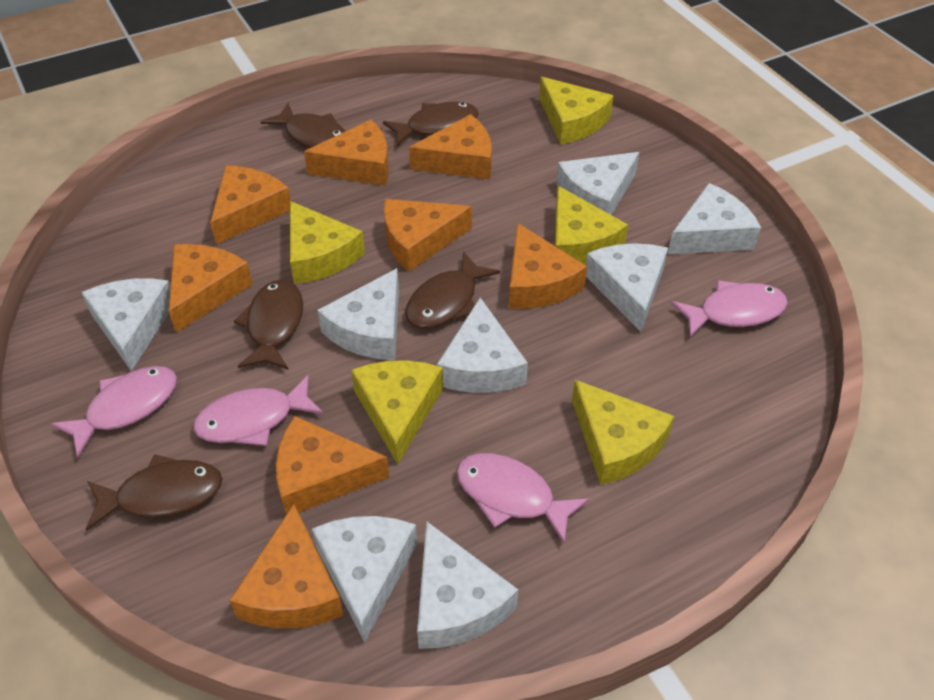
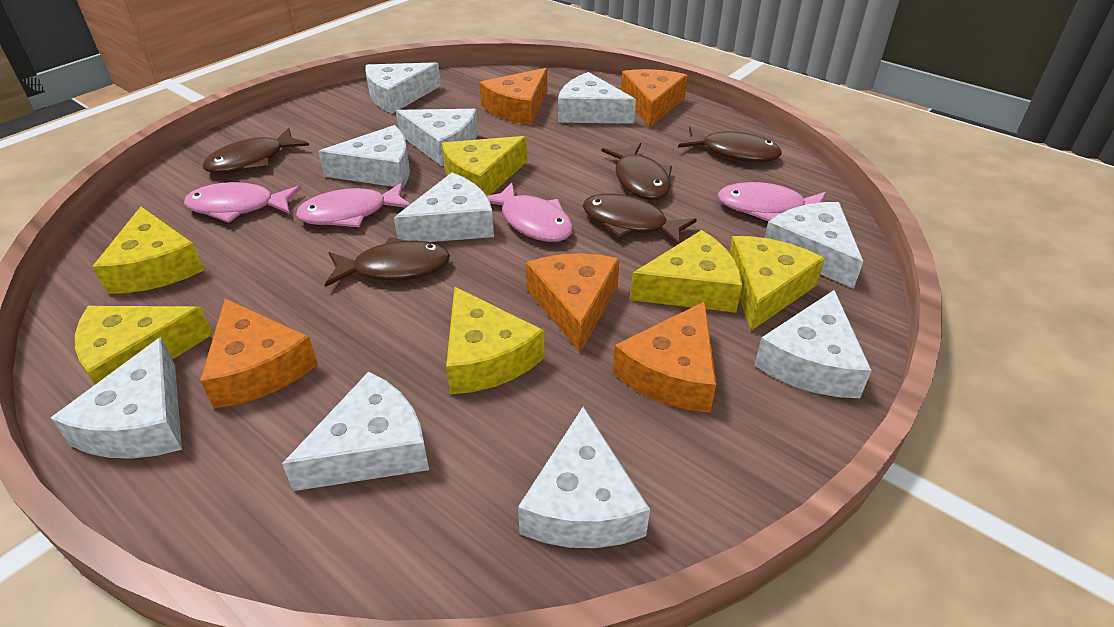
orange cheese: [169,244,253,333] [210,165,291,245] [230,504,343,629] [276,416,389,515] [304,120,389,186] [384,199,472,272] [409,114,492,180] [509,223,587,309] = 8 -> [200,299,318,408] [479,68,547,125] [526,253,620,353] [613,301,716,413] [621,69,688,127] = 5
white cheese: [81,278,170,371] [312,516,417,643] [317,268,399,360] [417,521,518,649] [437,297,528,393] [557,152,639,215] [586,243,668,332] [667,183,761,255] = 8 -> [51,337,182,459] [282,371,429,491] [318,125,410,188] [365,62,441,114] [394,173,494,242] [396,109,478,166] [518,407,650,548] [558,72,636,124] [754,290,872,398] [764,202,864,289] = 10
yellow cheese: [290,201,365,284] [351,360,443,465] [539,77,614,144] [554,186,628,265] [572,380,674,485] = 5 -> [75,306,213,385] [92,207,204,294] [442,136,527,196] [446,287,544,394] [630,230,742,313] [729,236,825,331] = 6

